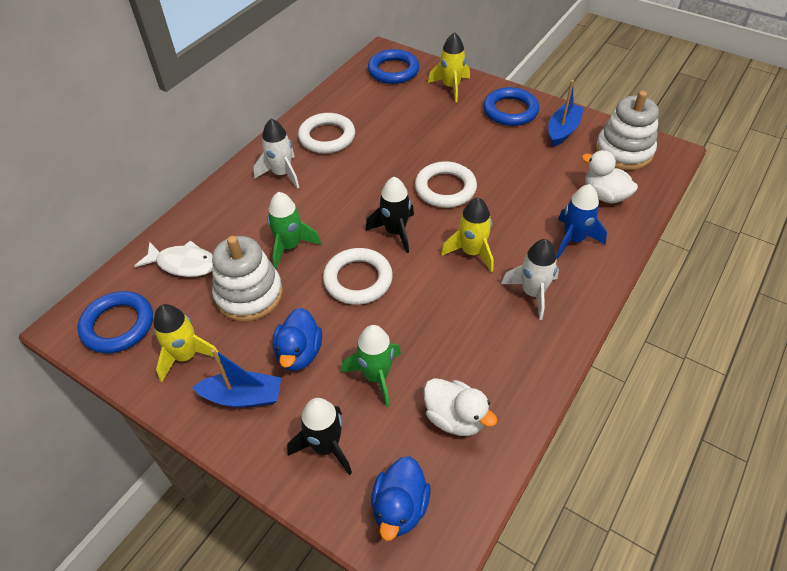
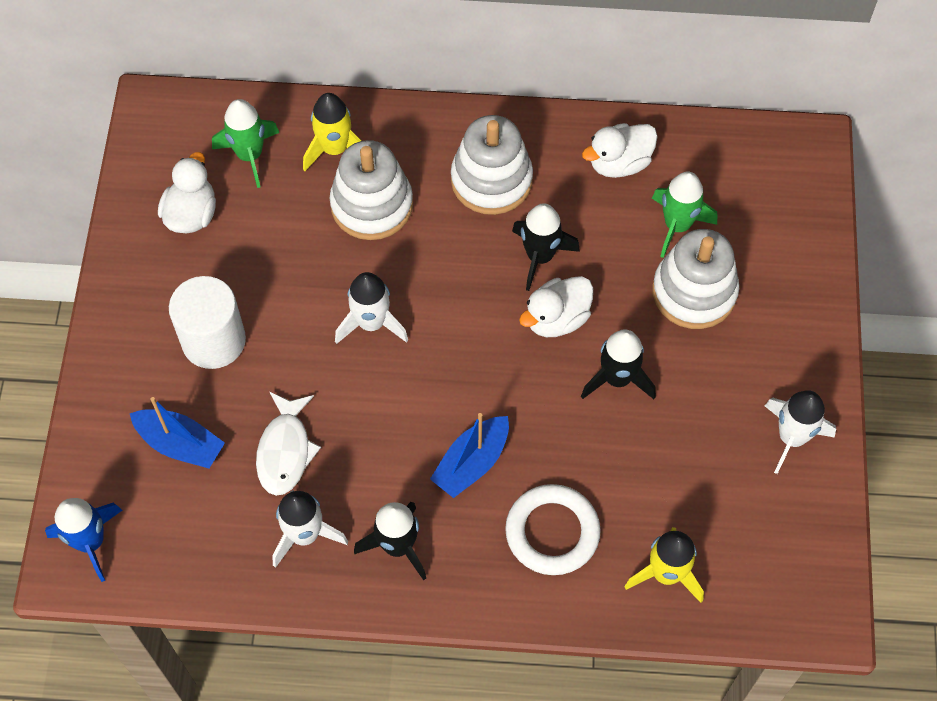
black rocket: [287,398,352,475] [365,177,414,253] = 2 -> [354,502,426,581] [512,203,580,291] [581,329,656,399] = 3
blue duck: [273,308,322,371] [371,456,431,541] = 2 -> none = 0
blue ring: [77,291,153,353] [368,49,419,84] [483,87,539,126] = 3 -> none = 0
white cylinder: none = 0 -> [169,276,246,369] = 1
white duck: [424,378,497,436] [582,150,638,204] = 2 -> [158,152,216,233] [519,276,593,337] [582,123,657,178] = 3
white ring: [298,113,355,154] [323,248,393,305] [415,161,477,208] = 3 -> [505,484,601,575] = 1
white rocket: [254,119,299,189] [501,239,559,320] = 2 -> [272,490,348,568] [335,272,408,344] [765,390,836,474] = 3
white stacking toy: [212,236,283,322] [595,91,659,170] = 2 -> [329,140,413,240] [451,115,533,215] [652,229,739,329] = 3
yellow rocket: [153,304,220,382] [428,32,470,102] [441,197,494,272] = 3 -> [303,93,361,171] [625,527,704,603] = 2

